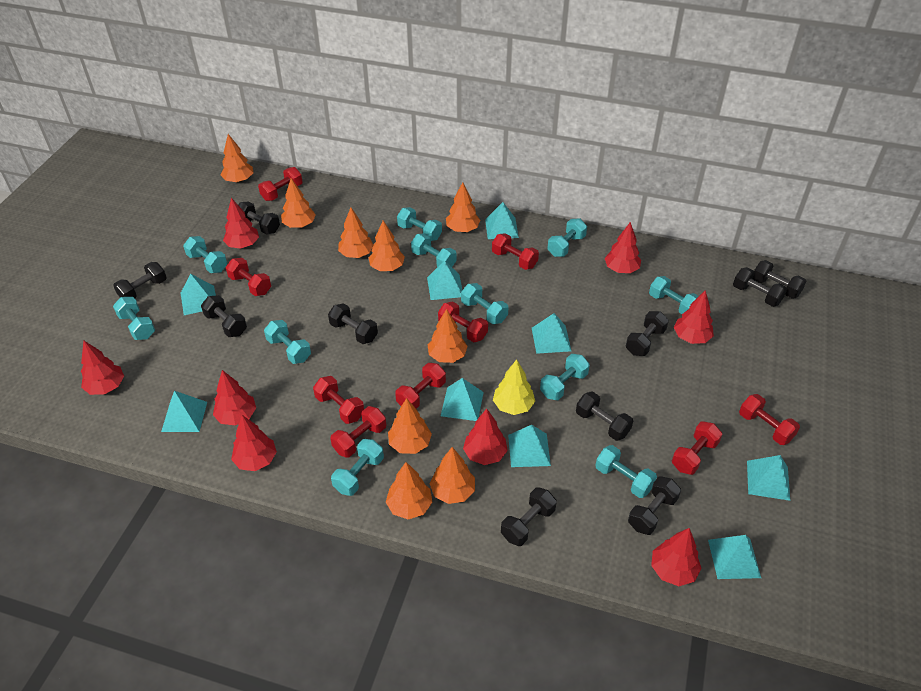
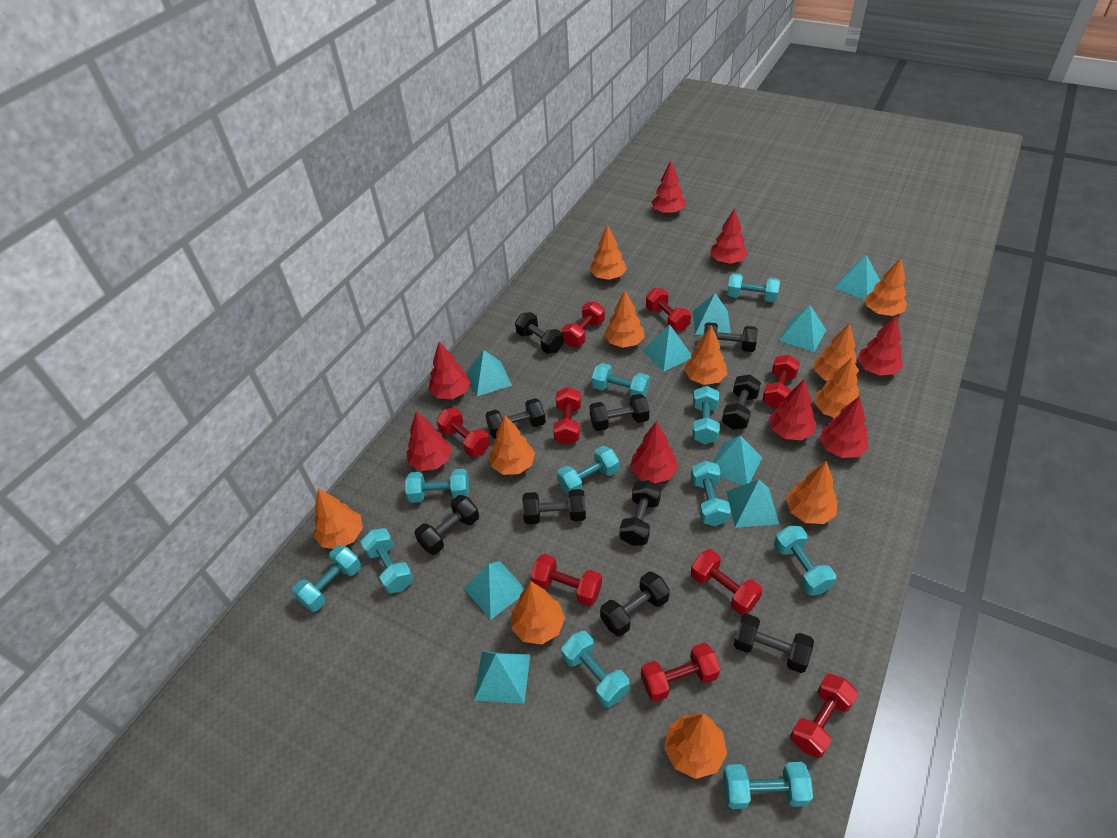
orange tree: [221,134,254,183] [281,178,316,228] [338,208,373,258] [369,220,405,271] [386,462,432,519] [388,398,432,454] [428,309,468,363] [430,447,475,504] [446,182,480,232] = 9 -> [314,488,363,549] [489,415,535,475] [511,581,565,644] [590,224,627,280] [604,290,645,348] [664,713,727,779] [684,325,727,385] [786,461,838,524] [814,358,859,418] [815,323,859,381] [865,257,907,316] = 11
yellow tree: [493,359,535,415] = 1 -> none = 0

